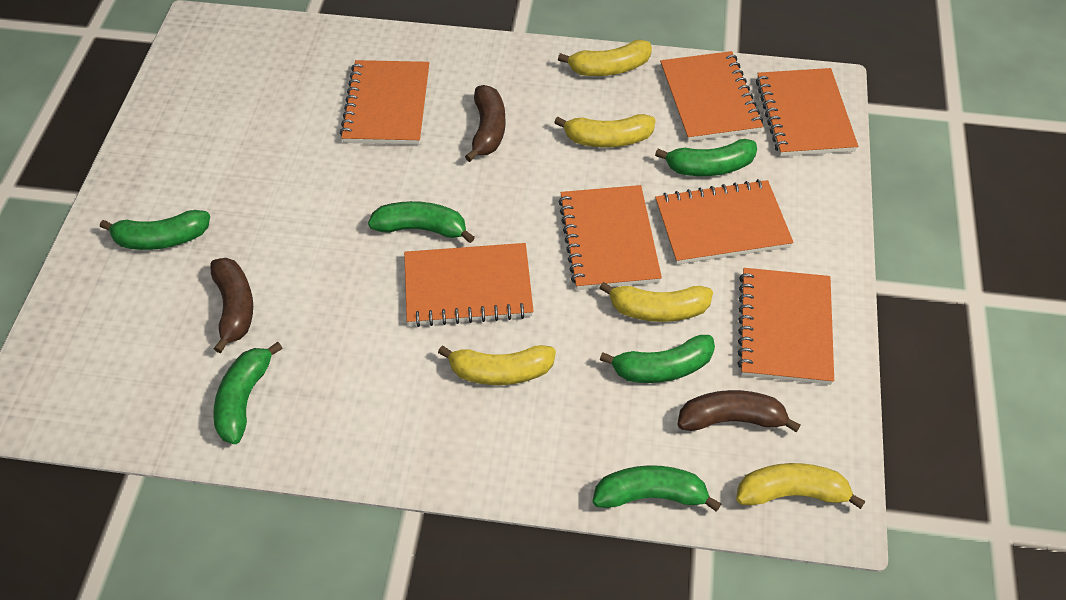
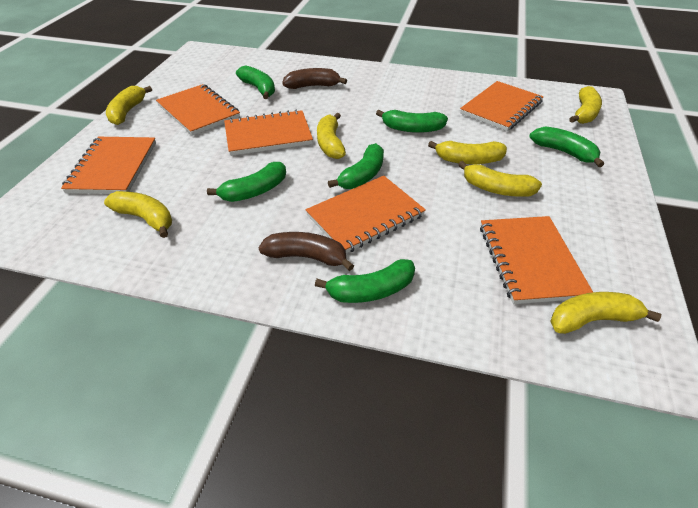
brown banana: [210,258,253,353] [465,85,506,162] [677,390,801,433] = 3 -> [259,232,354,271] [282,68,347,89] = 2
orange notebook: [340,60,429,145] [404,243,534,327] [558,185,662,290] [655,179,794,265] [660,51,763,141] [737,268,834,385] [756,68,858,156] = 7 -> [61,137,156,194] [156,84,240,136] [224,110,313,156] [306,176,426,253] [460,81,544,131] [480,216,593,304] = 6
yellow banana: [438,345,556,385] [554,114,655,147] [558,40,652,76] [599,282,713,322] [736,463,865,509] = 5 -> [104,191,172,238] [106,86,152,125] [317,113,346,159] [428,141,507,164] [458,161,542,197] [550,292,661,334] [569,86,602,124] = 7

